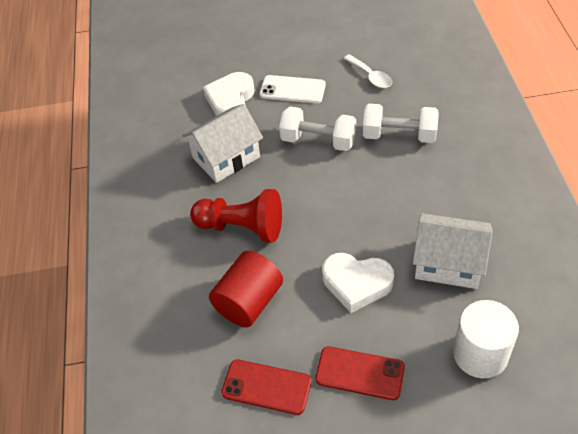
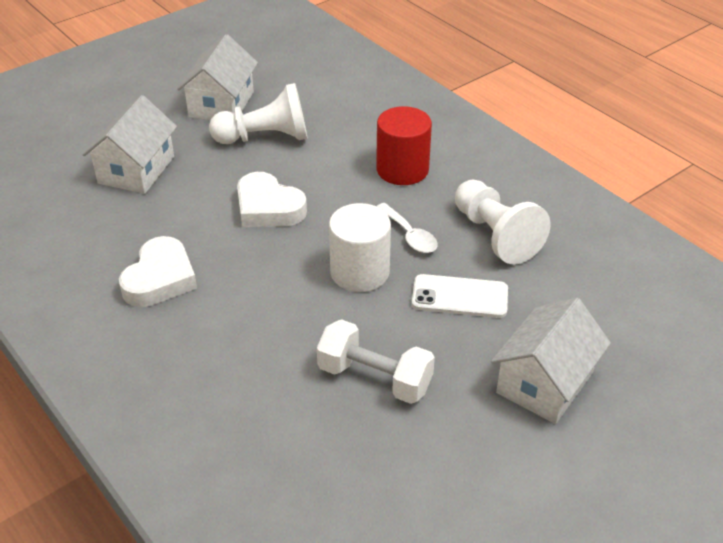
red pawn: [190,189,282,242] = 1 -> none = 0
red phone: [221,360,312,415] [315,346,405,400] = 2 -> none = 0
white dumbbell: [279,107,356,151] [363,104,439,143] = 2 -> [317,319,435,404] = 1
white house: [182,104,263,183] [413,213,493,289] = 2 -> [82,95,177,194] [177,34,258,120] [491,298,611,424] = 3
white pawn: none = 0 -> [209,83,307,144] [455,180,551,265] = 2

